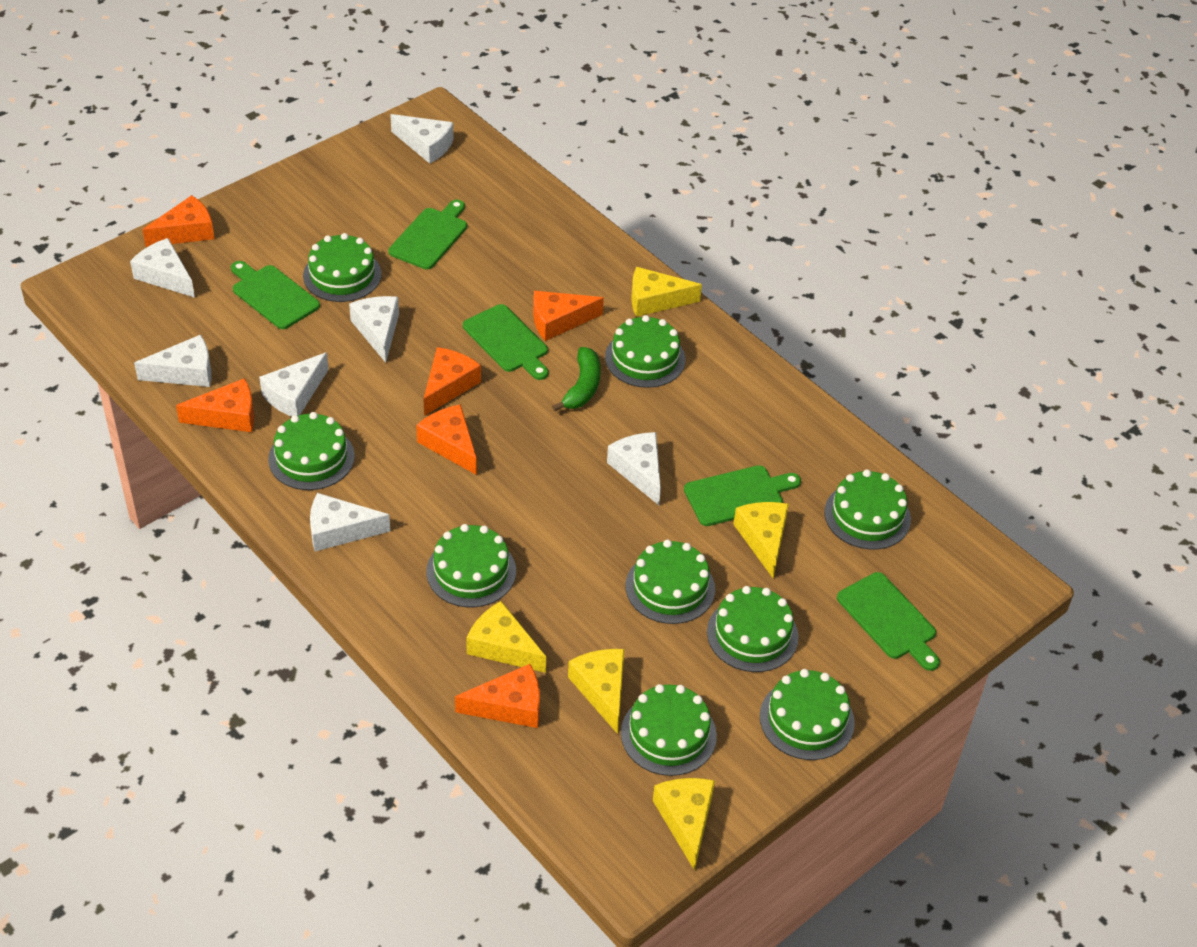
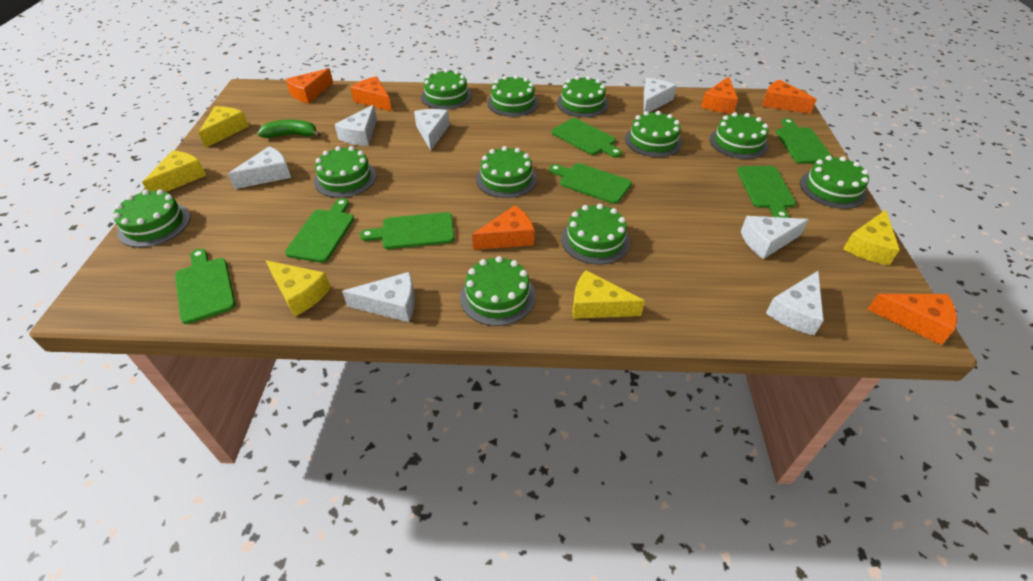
green cake: [268,412,355,490] [303,233,382,302] [426,524,516,607] [605,315,685,388] [621,684,717,776] [626,540,715,624] [707,586,799,672] [760,669,855,760] [824,469,911,550] = 9 -> [113,189,190,247] [314,146,376,198] [421,69,472,110] [460,256,535,326] [476,146,537,198] [487,75,539,117] [557,76,609,117] [561,204,630,265] [625,111,682,157] [710,112,768,159] [800,156,869,209] = 11
green cutting board: [231,261,320,329] [388,200,467,269] [463,304,548,380] [684,465,801,526] [837,572,940,671] = 5 -> [175,249,236,324] [285,198,354,263] [360,212,454,249] [549,163,632,204] [552,118,622,158] [737,166,796,218] [776,118,832,164] = 7

